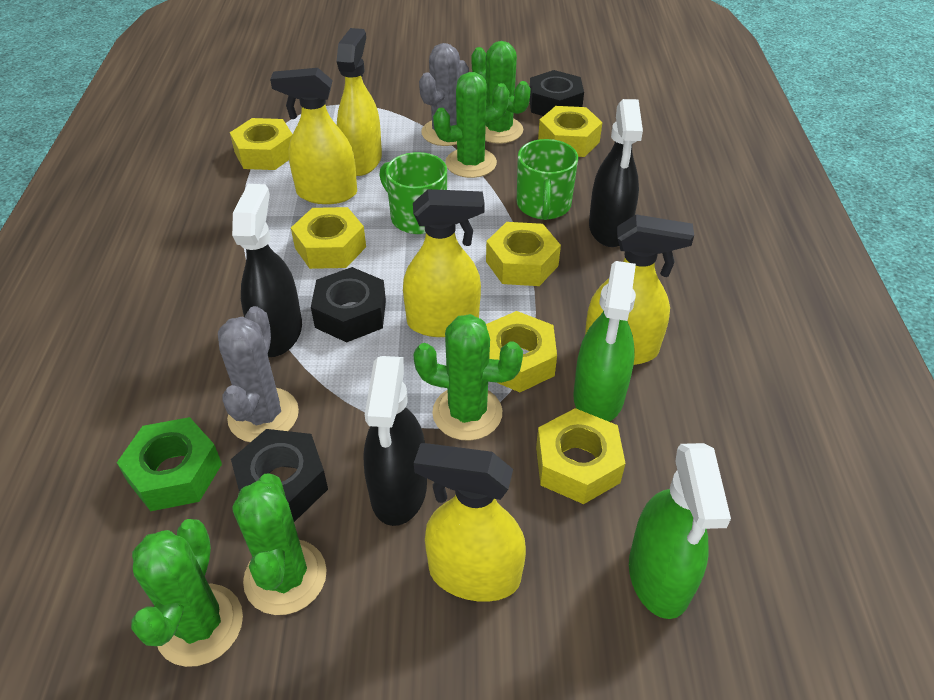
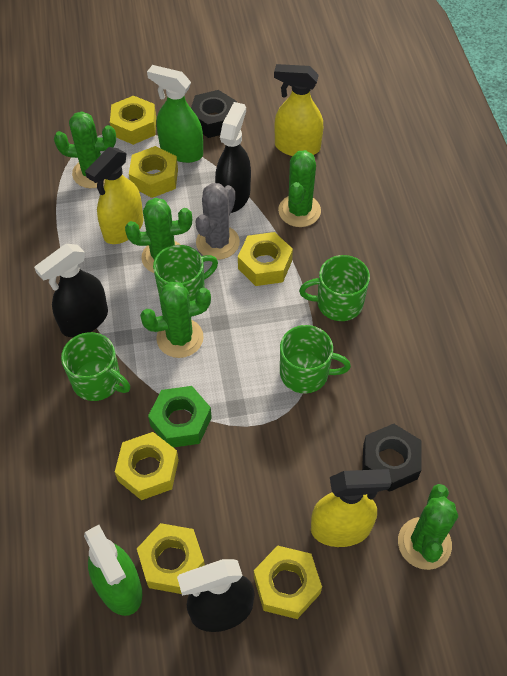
black nut: [231,429,328,522] [311,267,386,342] [529,70,584,116] = 3 -> [191,90,237,138] [362,424,422,492] = 2
green mug: [379,152,447,234] [517,139,578,220] = 2 -> [61,332,130,401] [153,245,218,301] [280,325,351,394] [299,255,370,321] = 4
grey cactus: [218,306,299,442] [419,43,469,146] = 2 -> [196,183,240,260] = 1
yellow spray bottle: [270,68,357,204] [336,28,382,176] [403,189,485,337] [414,443,526,602] [585,215,694,365] = 5 -> [85,147,144,244] [274,64,323,156] [311,469,392,547] = 3

